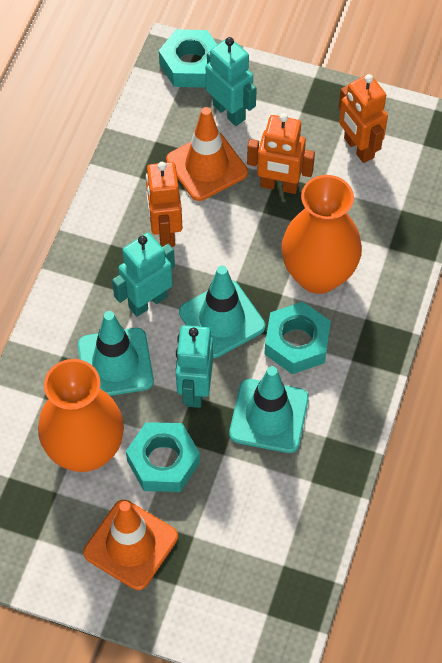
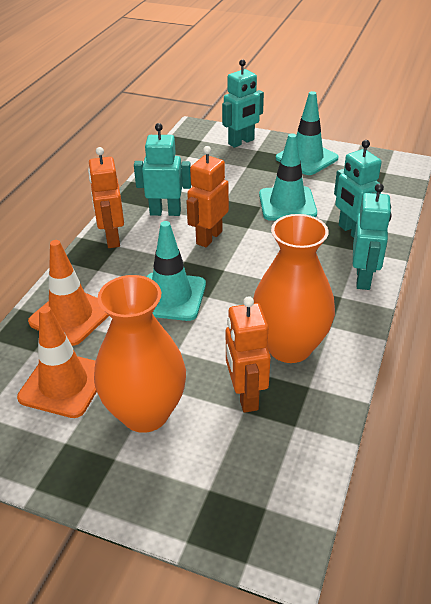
turquoise nut: [126,422,200,492] [159,29,217,88] [264,302,331,374] = 3 -> none = 0
turquoise robot: [112,233,175,317] [176,325,213,408] [206,37,257,126] = 3 -> [134,123,191,216] [222,59,264,148] [334,140,381,238] [353,183,392,290] = 4

